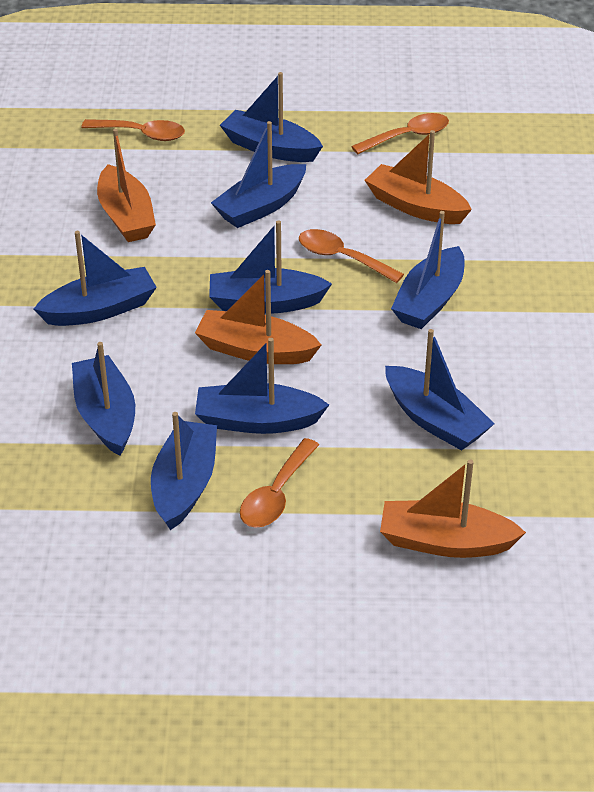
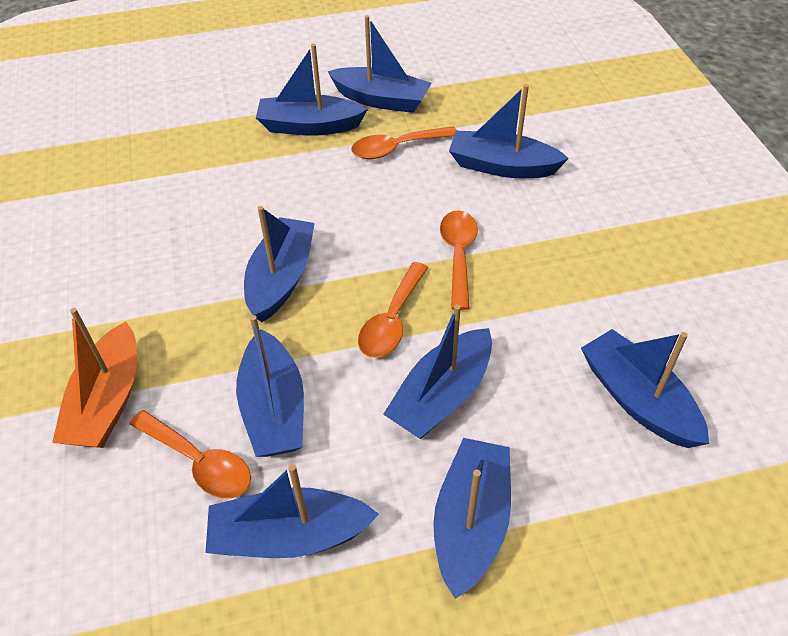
orange boat: [97,129,156,242] [195,270,322,364] [365,130,472,224] [380,459,526,558] = 4 -> [52,308,137,448] = 1

